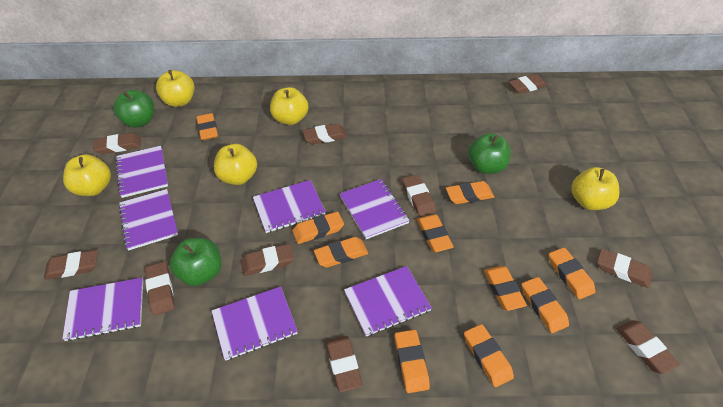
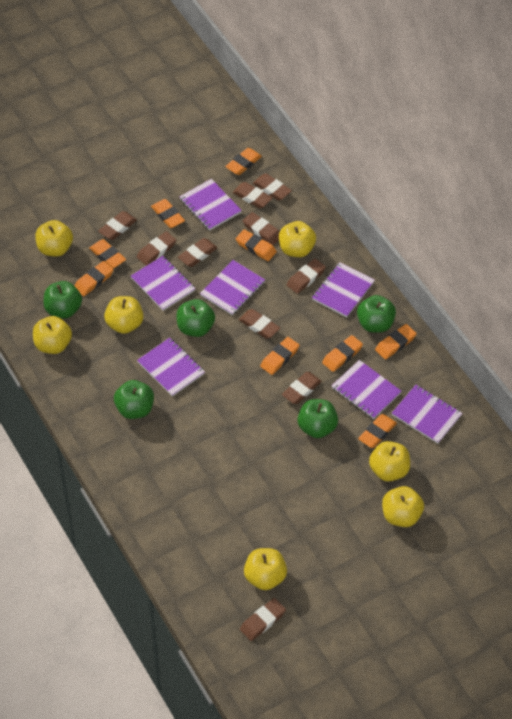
green apple: [113,90,154,128] [169,238,221,286] [468,133,511,174] = 3 -> [44,281,82,319] [114,380,154,419] [176,299,215,337] [297,399,338,438] [357,295,396,333] = 5
orange eraser: [196,113,218,141] [292,211,344,244] [314,237,368,268] [394,330,430,393] [417,214,454,252] [446,181,494,204] [464,324,514,387] [484,266,527,311] [522,277,569,333] [549,247,595,299] = 10 -> [74,261,114,296] [89,239,126,268] [151,199,185,228] [225,148,262,175] [236,229,277,261] [260,337,300,375] [322,335,363,372] [358,414,397,448] [375,324,417,360] = 9
yellow apple: [63,154,111,196] [156,70,195,107] [214,144,257,185] [270,87,309,125] [571,167,619,210] = 5 -> [33,316,72,354] [35,220,73,257] [104,296,144,334] [244,548,287,590] [279,221,316,257] [369,441,410,481] [382,486,424,527] = 7

